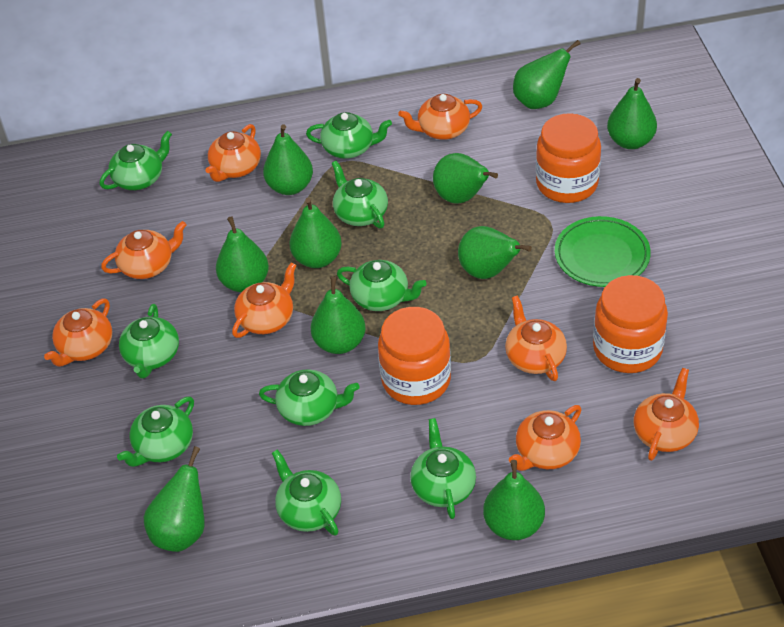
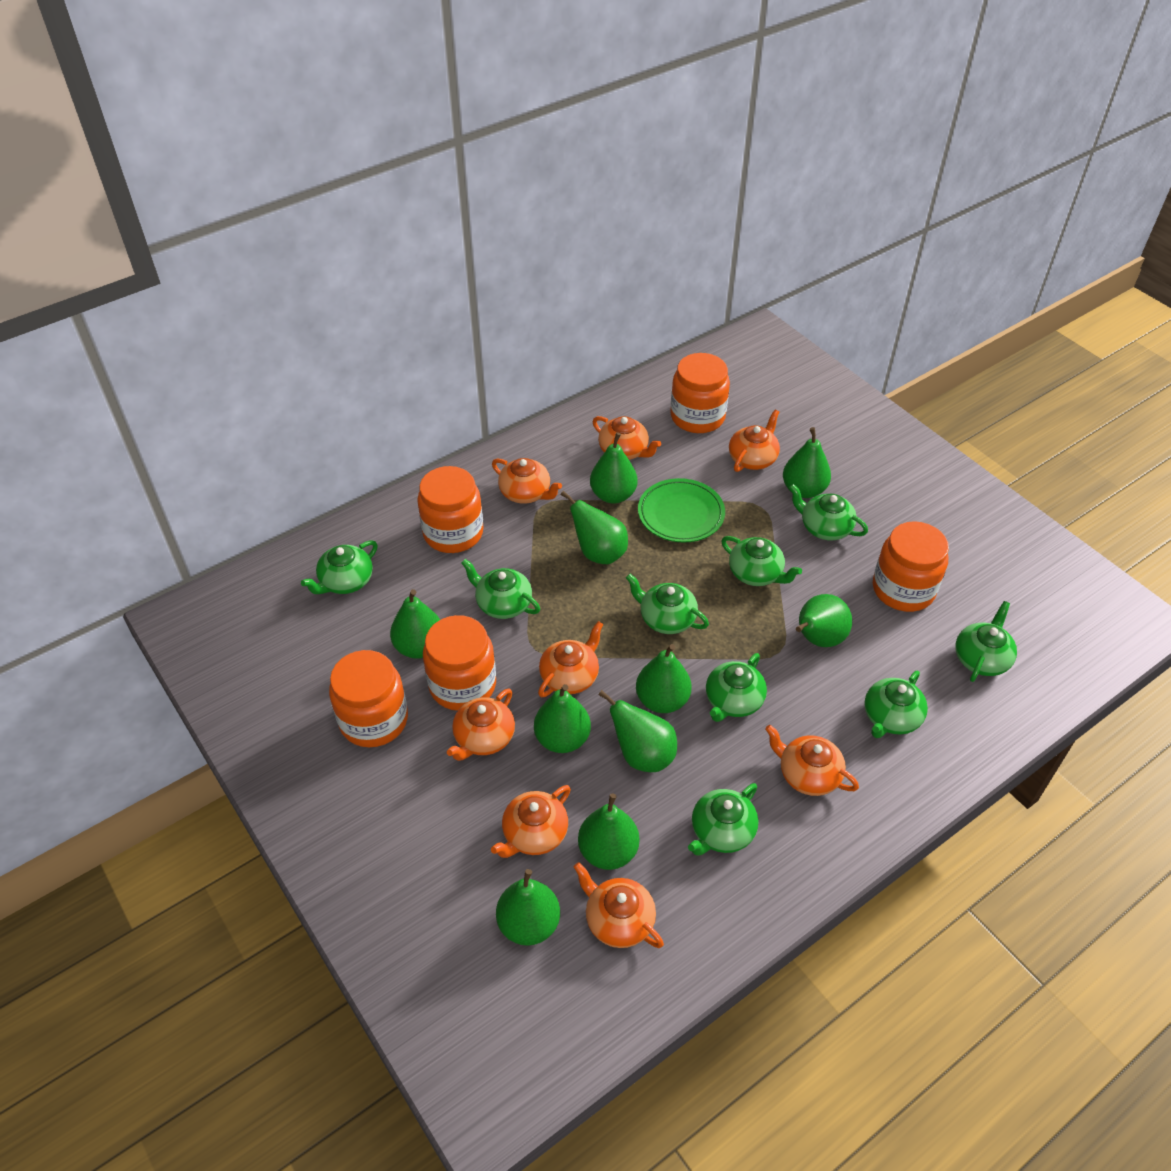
orange jar: [378,307,451,405] [536,113,601,203] [593,275,668,373] = 3 -> [329,650,408,747] [417,466,484,553] [423,615,496,711] [670,353,730,433] [873,521,949,612] = 5

